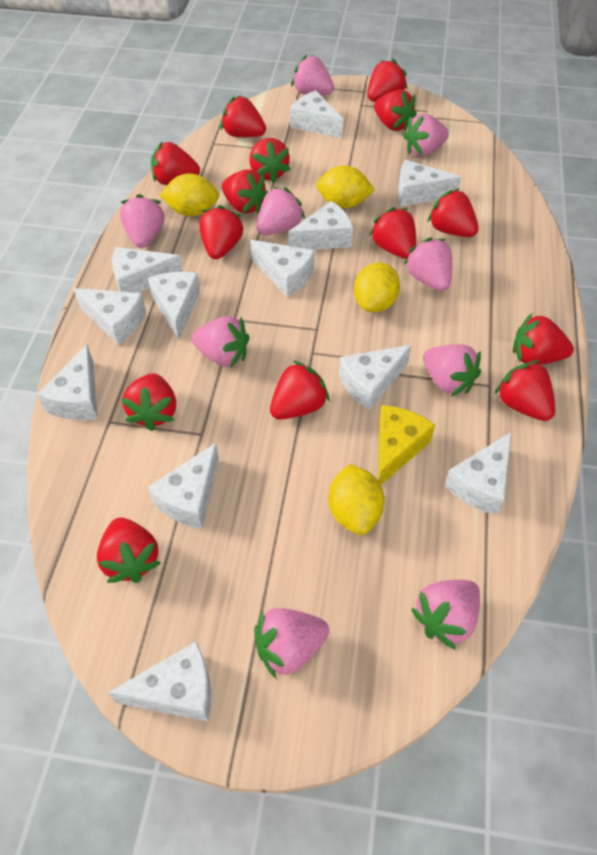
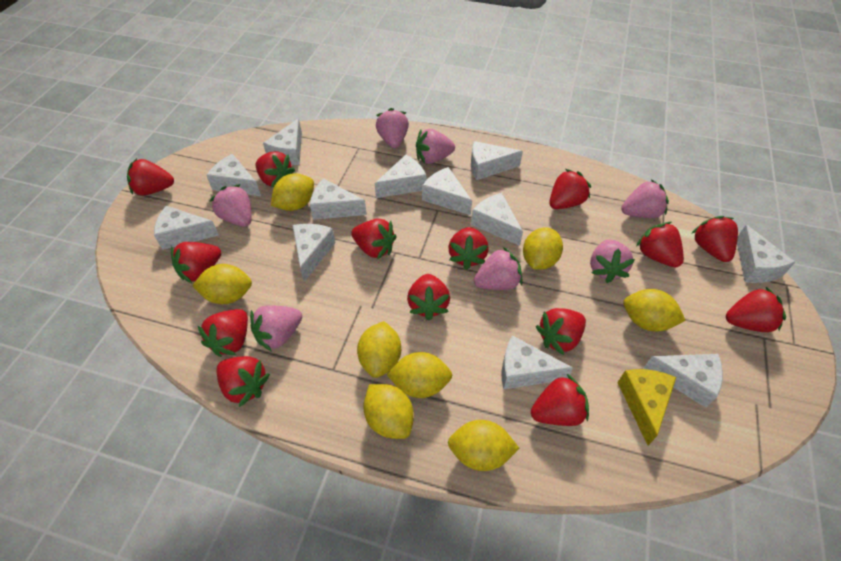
pink strawberry: [120,194,165,248] [191,316,249,368] [254,608,329,680] [257,186,305,235] [291,55,334,95] [403,114,449,156] [404,237,452,291] [411,580,480,650] [423,344,481,397] = 9 -> [210,184,252,227] [250,305,302,352] [376,108,409,148] [416,129,455,164] [474,247,522,290] [590,240,635,283] [621,179,669,218] = 7
yellow lemon: [160,173,219,216] [316,166,375,208] [328,464,385,535] [354,262,400,313] = 4 -> [192,264,252,304] [271,173,314,211] [357,321,401,378] [363,384,414,439] [386,352,452,398] [448,420,519,471] [523,228,563,270] [623,289,686,331] = 8

